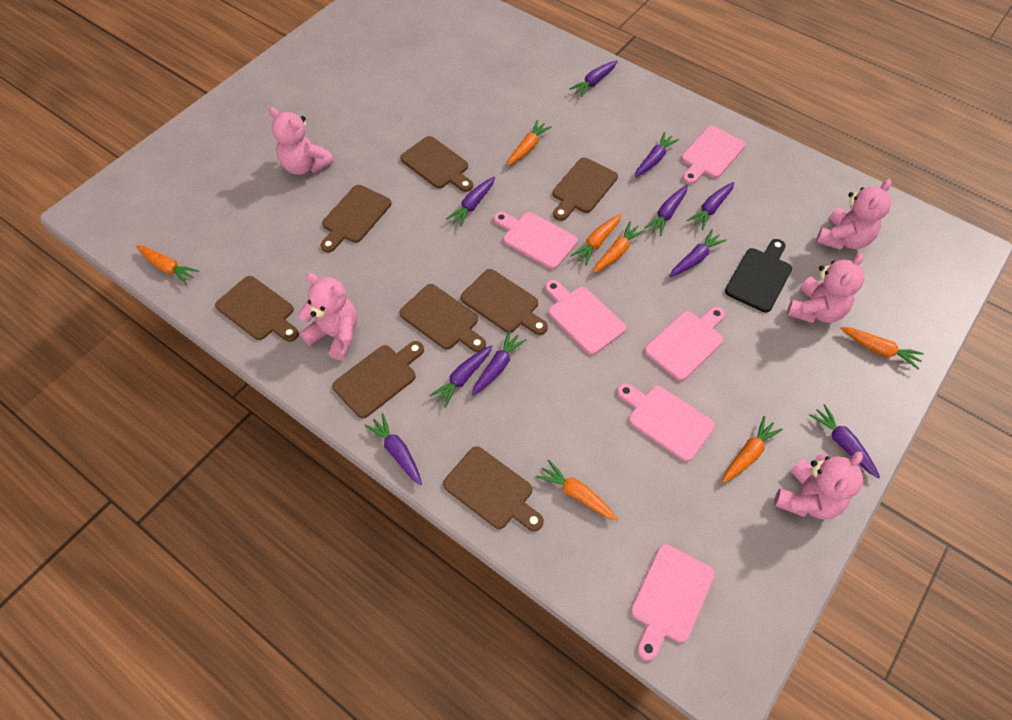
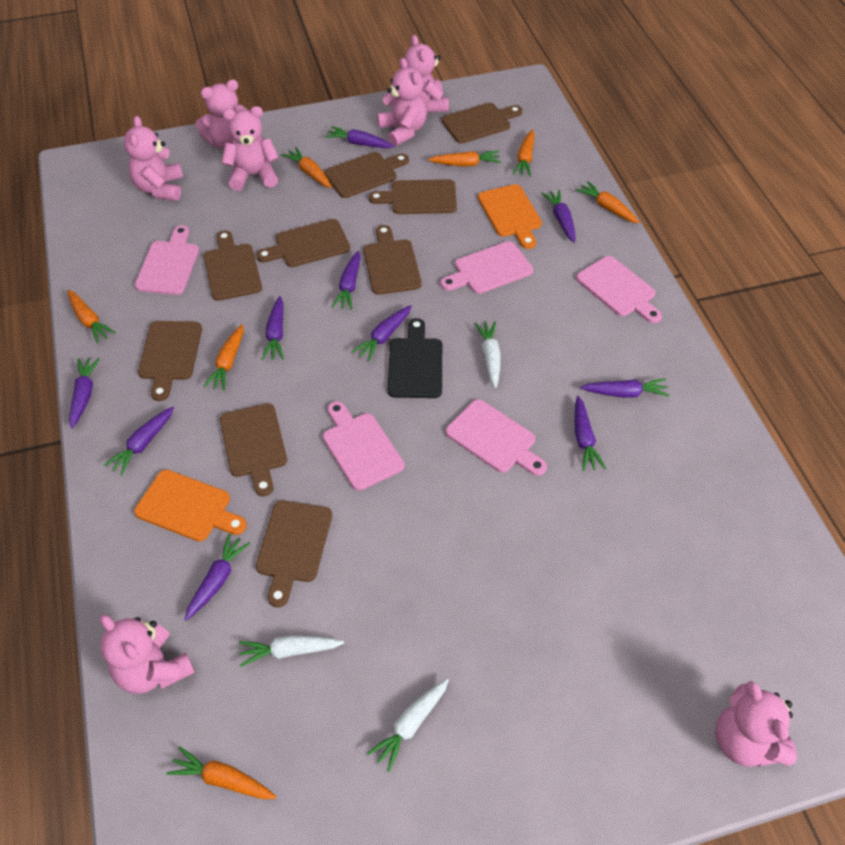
brown cutting board: [215,276,299,342] [321,185,391,253] [332,341,424,418] [399,284,486,352] [400,136,473,192] [443,446,544,531] [461,269,548,335] [552,158,618,221] = 8 -> [138,321,202,401] [204,230,262,301] [220,403,287,496] [256,219,350,267] [256,500,332,607] [324,152,409,198] [364,225,421,295] [369,179,457,214] [442,103,522,143] = 9
orange cutting board: none = 0 -> [134,470,247,542] [478,184,542,249] = 2
pink cutting board: [494,212,578,269] [545,280,626,355] [617,383,715,462] [631,544,715,661] [645,307,725,381] [681,126,745,184] = 6 -> [135,225,199,295] [323,401,404,491] [440,241,533,294] [446,399,547,476] [576,256,662,323] = 5
pink teddy bear: [269,107,334,175] [298,273,357,360] [774,451,863,520] [787,253,864,323] [816,179,892,250] = 5 -> [100,615,195,694] [124,116,183,201] [195,79,247,149] [221,106,279,191] [377,58,427,146] [405,35,449,112] [715,681,797,767] = 7
white carrot: none = 0 -> [239,635,344,667] [367,678,449,772] [475,321,501,388] = 3

